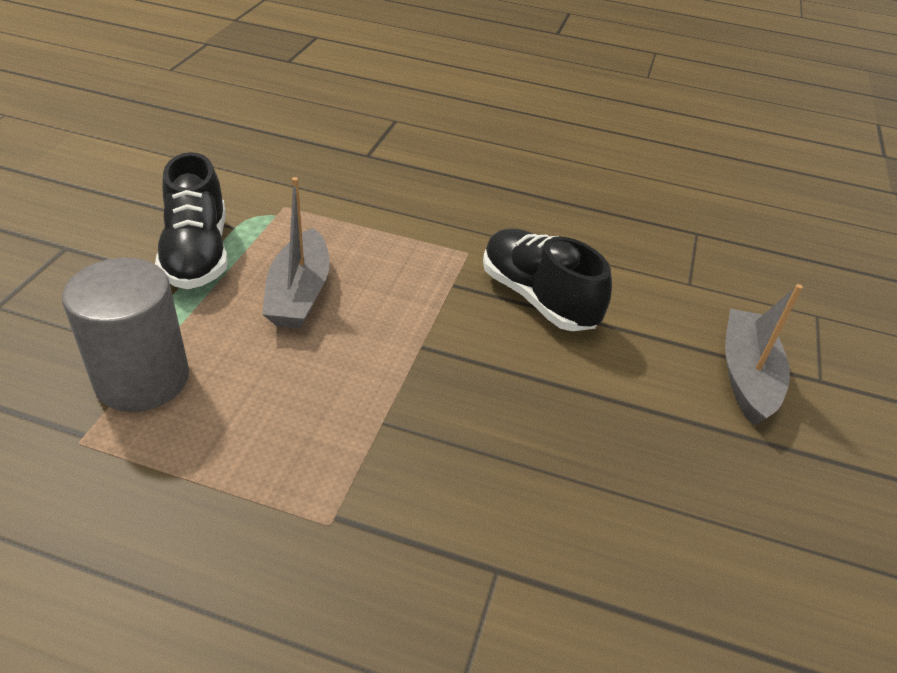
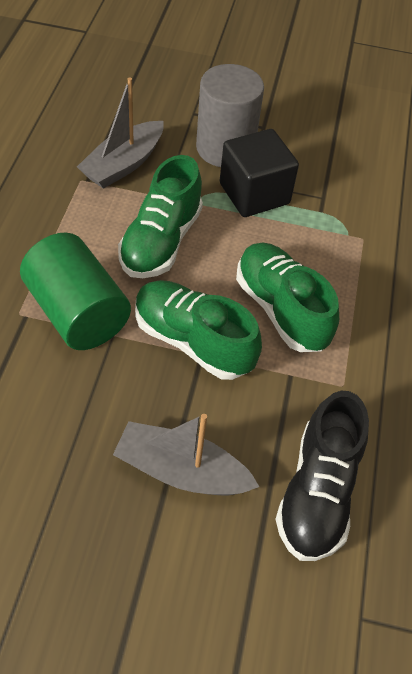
black cube: none = 0 -> [220,129,299,217] = 1
black shoe: [155,152,228,289] [483,228,612,331] = 2 -> [275,391,369,561] = 1
green cylinder: none = 0 -> [20,233,131,350] = 1
green shoe: none = 0 -> [118,155,203,278] [135,280,262,380] [236,243,339,352] = 3

